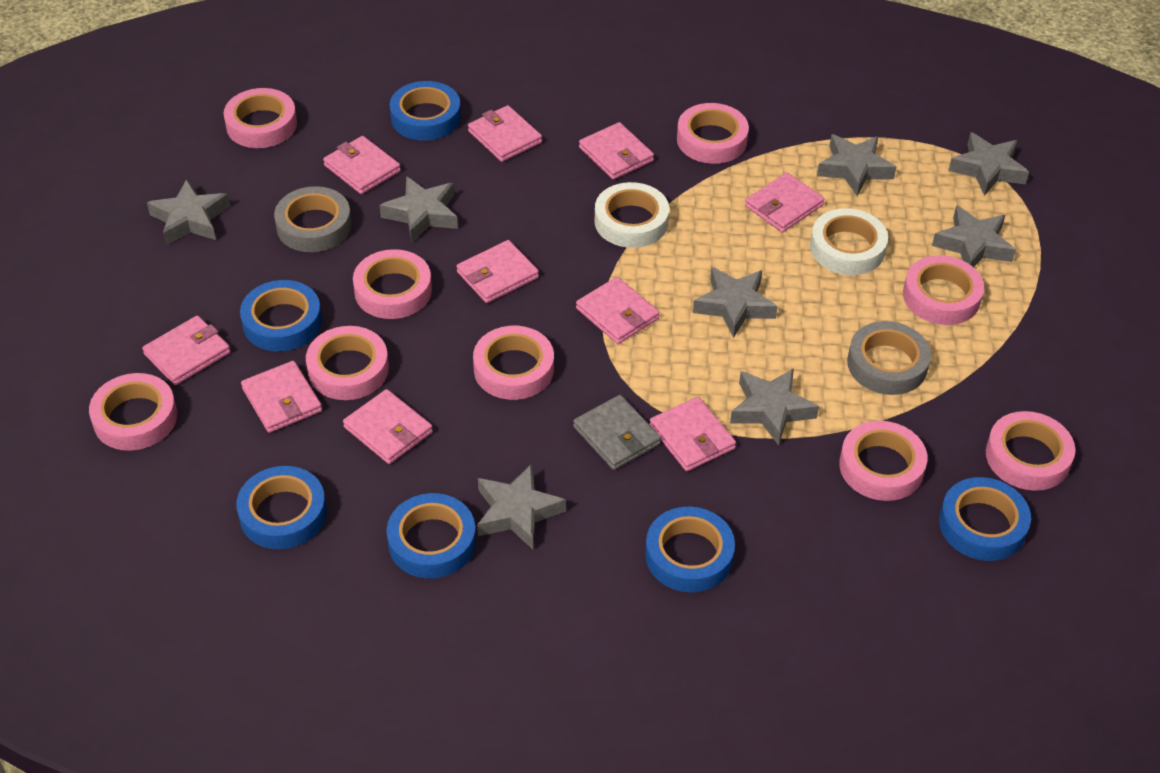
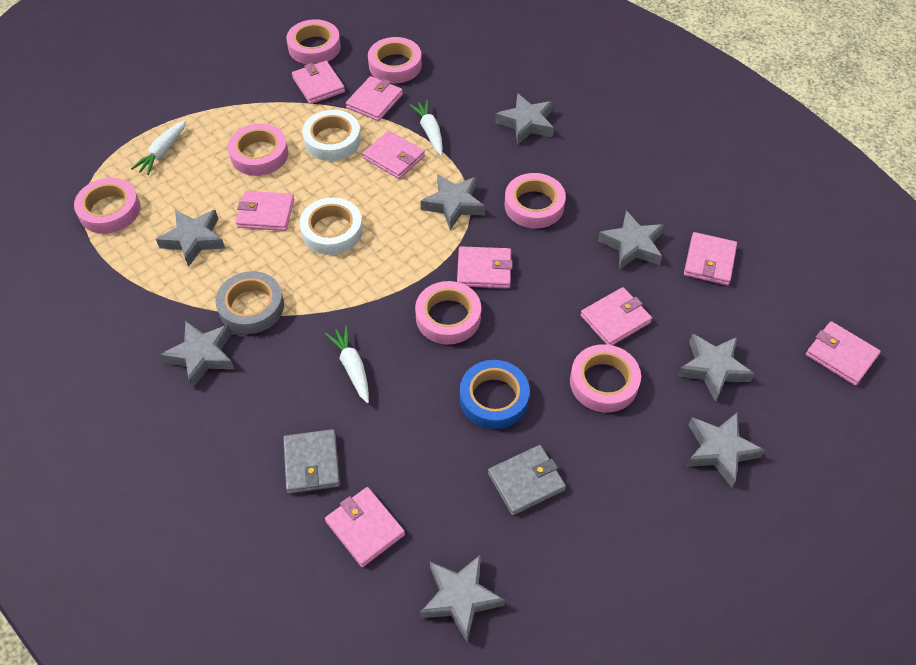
blue tape: [236,466,327,549] [240,280,322,351] [386,493,476,578] [390,81,461,141] [645,507,735,592] [939,477,1031,561] = 6 -> [460,360,530,429] = 1
grey tape: [274,186,351,252] [847,321,931,395] = 2 -> [215,271,284,334] = 1
grey wallet: [573,395,661,470] = 1 -> [283,429,340,494] [488,445,566,515] = 2
pink tape: [89,373,177,451] [224,88,297,148] [306,326,389,400] [353,249,432,319] [473,326,554,400] [677,103,749,164] [839,421,927,501] [903,255,984,325] [986,411,1075,491] = 9 -> [74,178,141,234] [228,124,288,176] [286,19,341,64] [368,37,422,83] [415,281,481,344] [505,173,566,228] [570,344,641,412] = 7
pink wallet: [142,315,231,385] [241,361,322,433] [323,136,401,194] [343,389,433,464] [457,240,539,303] [468,105,542,162] [576,277,660,344] [579,122,654,180] [649,397,736,471] [745,172,824,232] = 10 -> [236,191,294,231] [292,61,345,104] [325,487,405,567] [346,76,403,121] [363,130,425,179] [457,247,513,288] [581,287,652,345] [684,232,737,285] [806,321,881,386] = 9
white carrot: none = 0 -> [131,120,186,175] [325,325,369,403] [409,100,443,155] = 3

